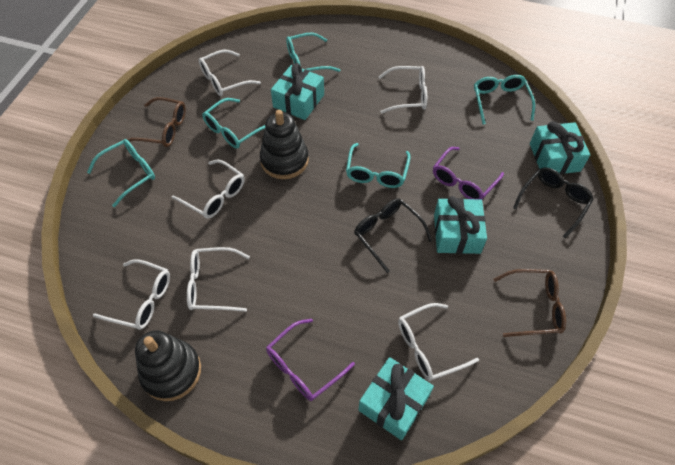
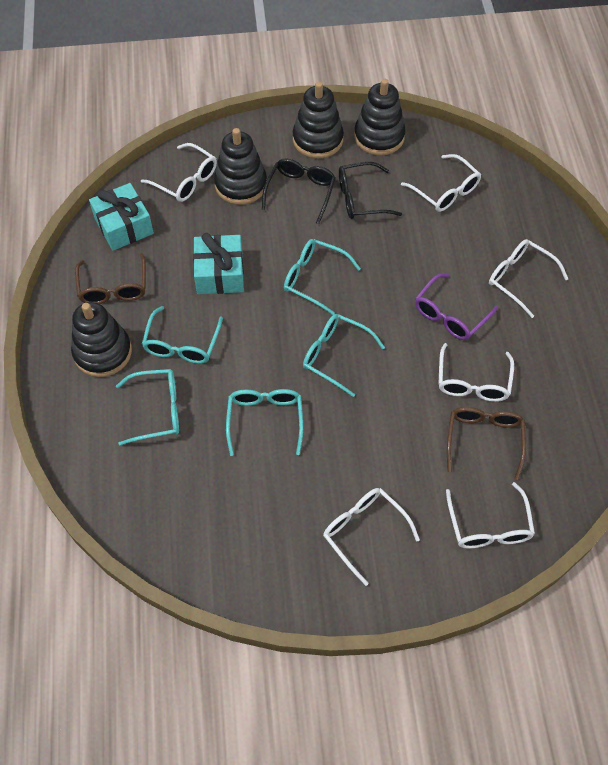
black stacking toy: [135,331,201,401] [260,110,309,179] = 2 -> [71,302,132,377] [214,128,267,205] [293,82,344,158] [354,79,406,156] = 4
purple glasses: [266,319,355,401] [433,147,504,200] = 2 -> [415,274,498,340] = 1
turquoise gift: [271,63,324,120] [358,357,434,440] [434,196,487,254] [530,121,590,174] = 4 -> [89,183,154,251] [193,233,244,294] = 2

